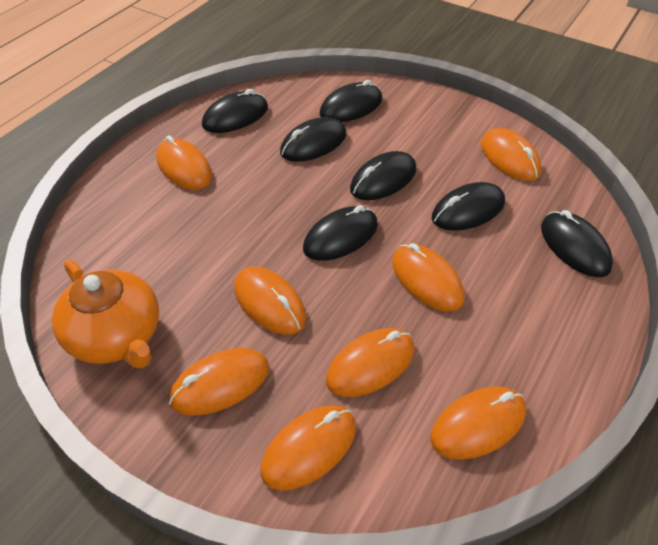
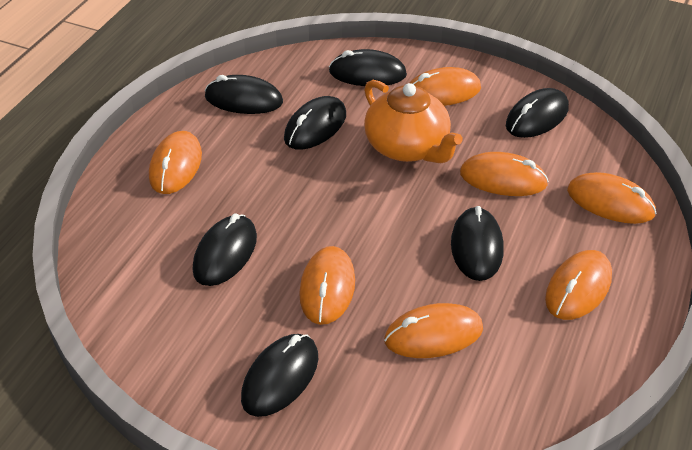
orange mouse: [156,135,212,190] [169,348,269,416] [234,266,306,335] [261,406,356,491] [326,328,414,397] [392,243,465,311] [430,386,526,460] [481,128,542,181] = 8 -> [149,131,202,194] [299,246,355,325] [384,303,483,358] [410,67,481,106] [460,152,549,196] [545,250,612,320] [567,172,657,224] = 7

